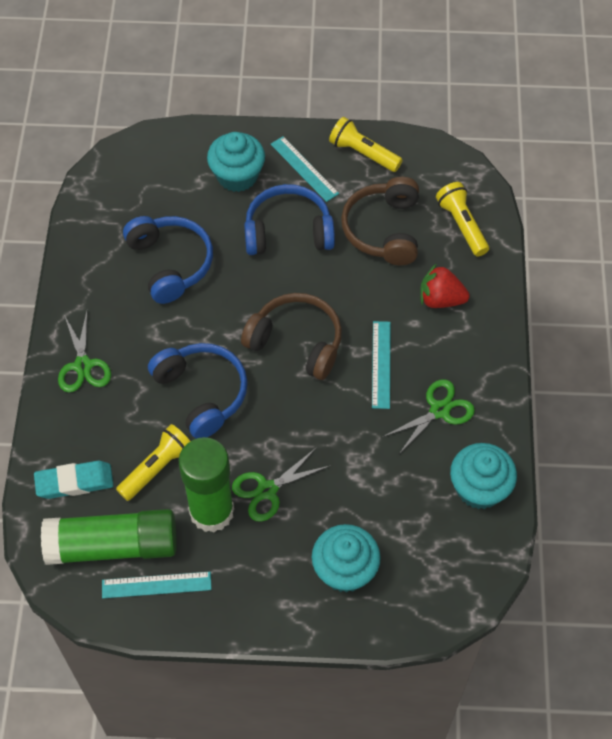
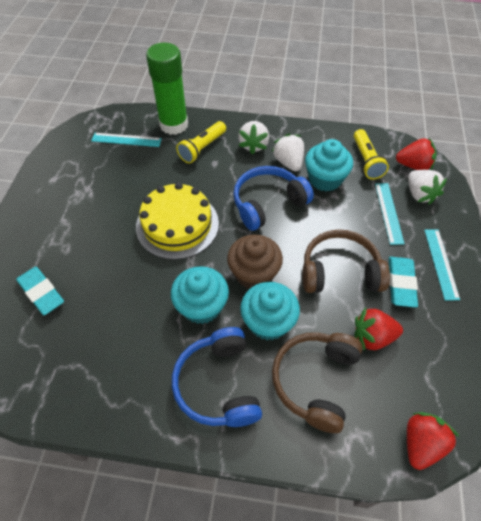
blue headphones: [123,216,213,304] [148,343,248,439] [244,184,335,255] = 3 -> [172,327,262,427] [233,166,314,231] = 2
brown cupcake: none = 0 -> [227,234,283,289] = 1
green glue stick: [41,509,177,565] [179,437,234,533] = 2 -> [146,43,188,135] = 1
green scissors: [58,312,111,392] [232,447,331,522] [382,379,475,454] = 3 -> none = 0
red strawberry: [420,264,470,308] = 1 -> [355,308,403,351] [396,138,436,170] [407,412,459,470] = 3
turquoise eraser: [34,461,113,499] = 1 -> [16,267,64,315] [389,257,418,308] = 2
white strawberry: none = 0 -> [238,121,269,155] [272,134,304,171] [408,170,447,204] = 3
yellow cake: none = 0 -> [136,182,219,260] = 1
yellow flashlight: [116,424,190,501] [329,117,403,172] [436,182,489,257] = 3 -> [176,121,226,164] [354,129,389,179] = 2

